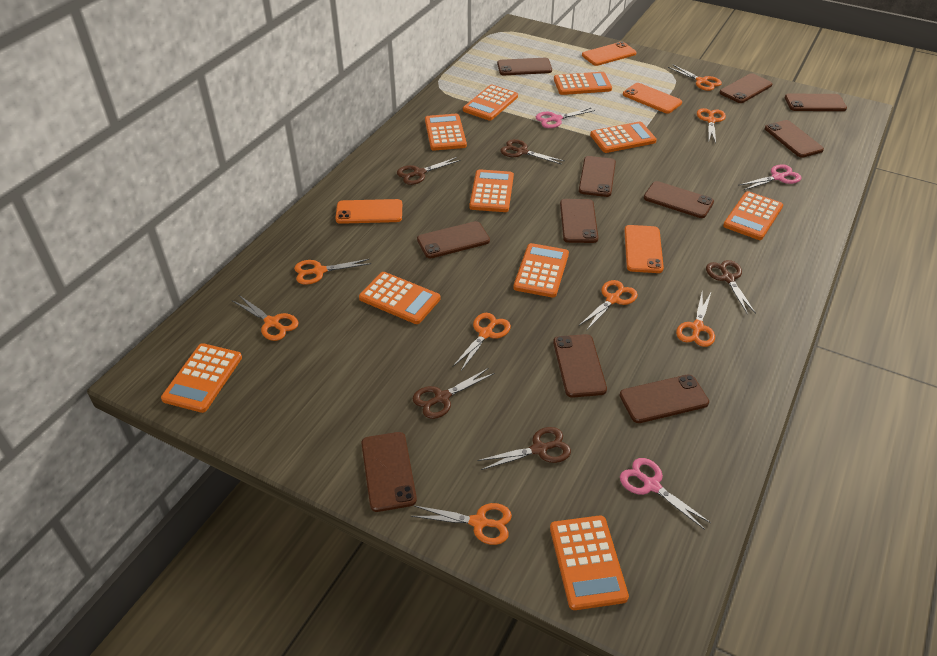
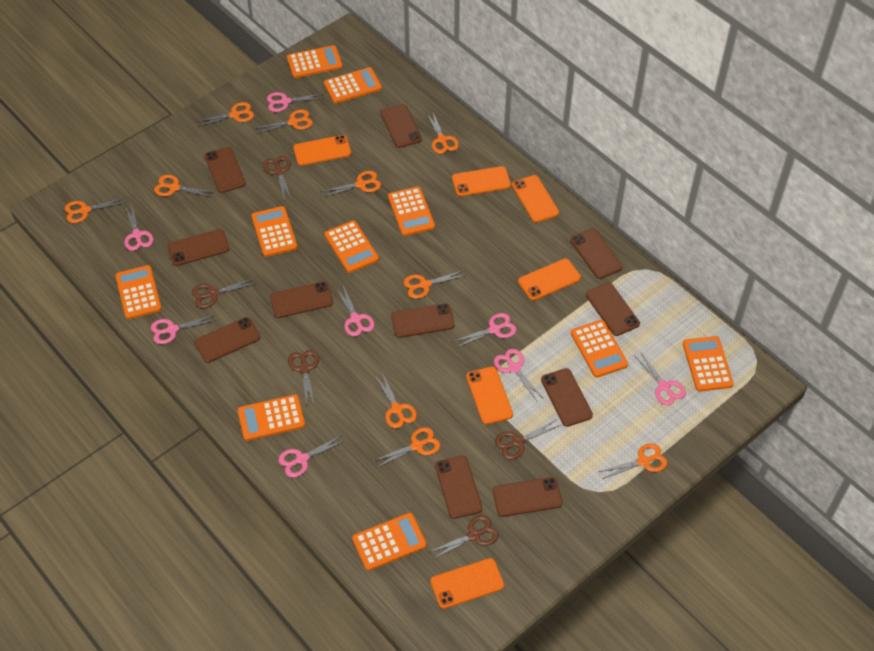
orange phone: [335,199,402,224] [582,41,637,66] [623,83,682,113] [624,225,664,273] = 4 -> [293,135,351,166] [430,558,504,609] [452,166,511,197] [466,366,513,425] [512,175,559,223] [518,259,581,301] = 6
orange scissors: [233,295,298,341] [294,259,372,285] [411,503,512,545] [452,313,511,371] [580,280,638,331] [668,64,722,91] [676,293,715,347] [697,108,726,143] = 8 -> [65,197,127,223] [154,175,215,197] [195,102,254,127] [254,109,313,134] [320,171,381,197] [373,427,440,468] [376,373,417,428] [404,270,467,299] [426,113,459,154] [599,443,667,479] = 10
pink scissors: [536,108,595,128] [620,458,711,530] [738,164,802,190] = 3 -> [124,203,154,251] [151,315,216,344] [267,92,323,112] [278,435,346,478] [336,286,375,337] [453,313,517,348] [494,349,544,401] [634,353,686,405] = 8

